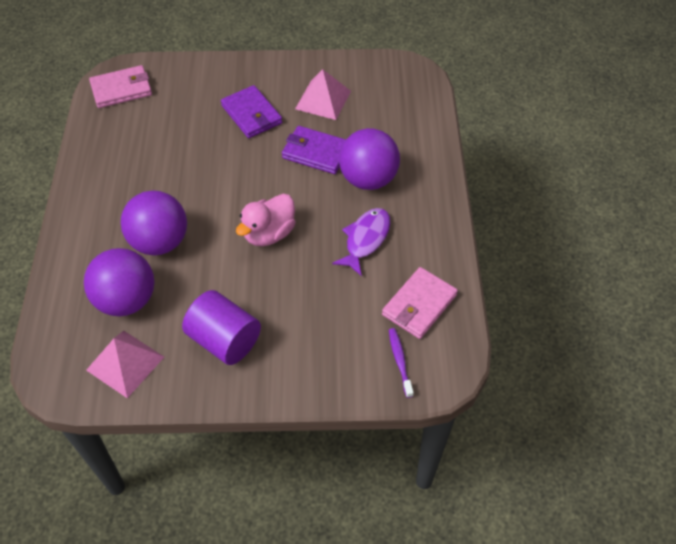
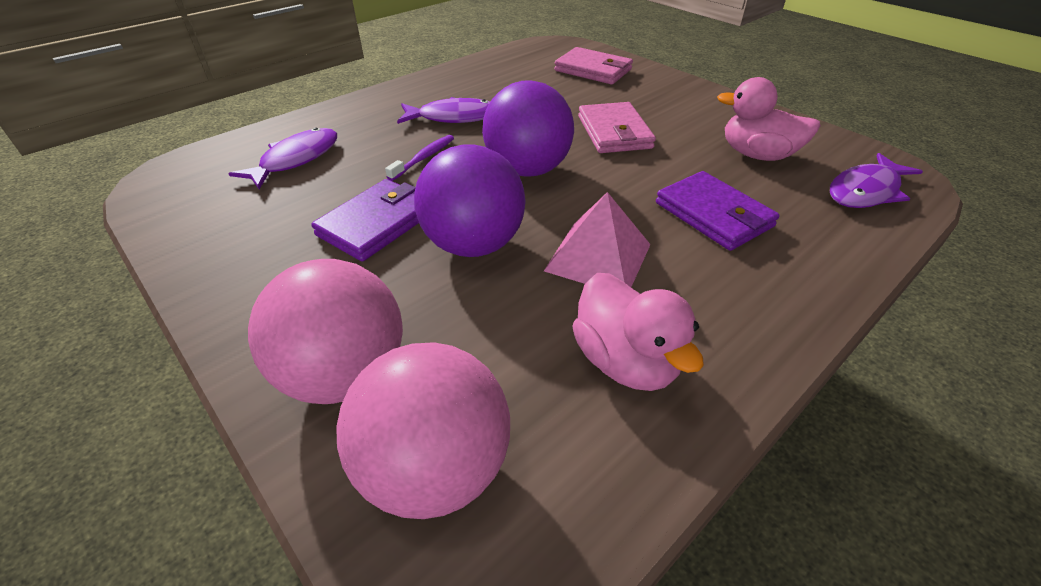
pink ball: none = 0 -> [248,259,403,404] [336,342,510,519] = 2
pink duck: [236,194,296,246] = 1 -> [572,273,704,391] [717,77,820,161] = 2
pink pyramid: [86,331,164,398] [295,69,351,120] = 2 -> [544,192,651,287] = 1
purple ball: [84,248,154,316] [121,190,187,255] [339,128,400,190] = 3 -> [414,144,526,257] [482,80,574,177] = 2
purple cylinder: [182,290,261,365] = 1 -> none = 0
purple fish: [332,208,390,276] = 1 -> [228,127,337,189] [397,97,490,124] [830,153,923,208] = 3

